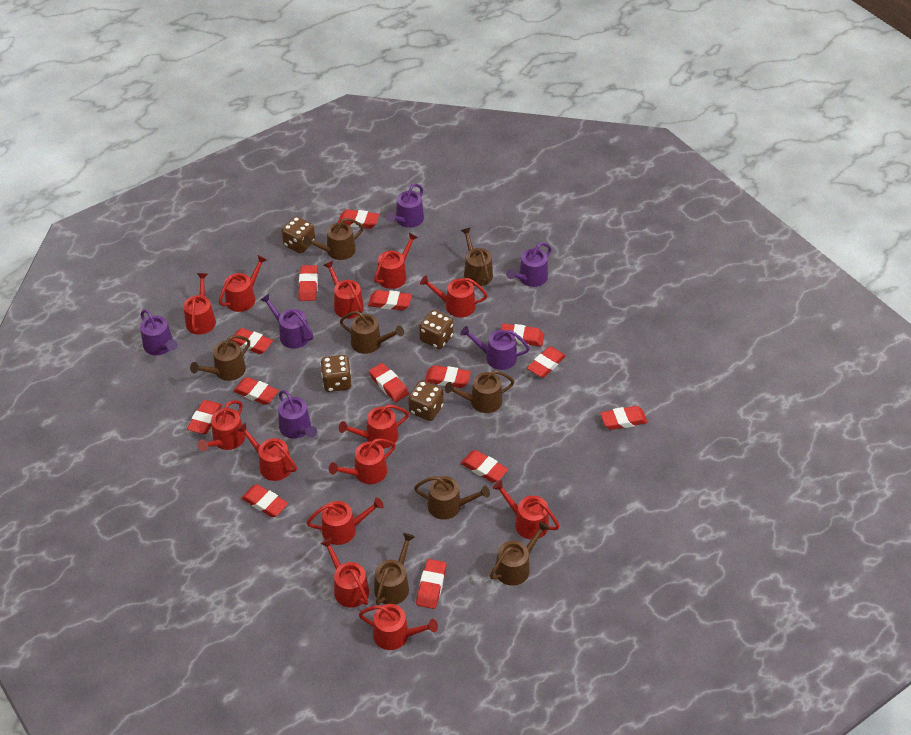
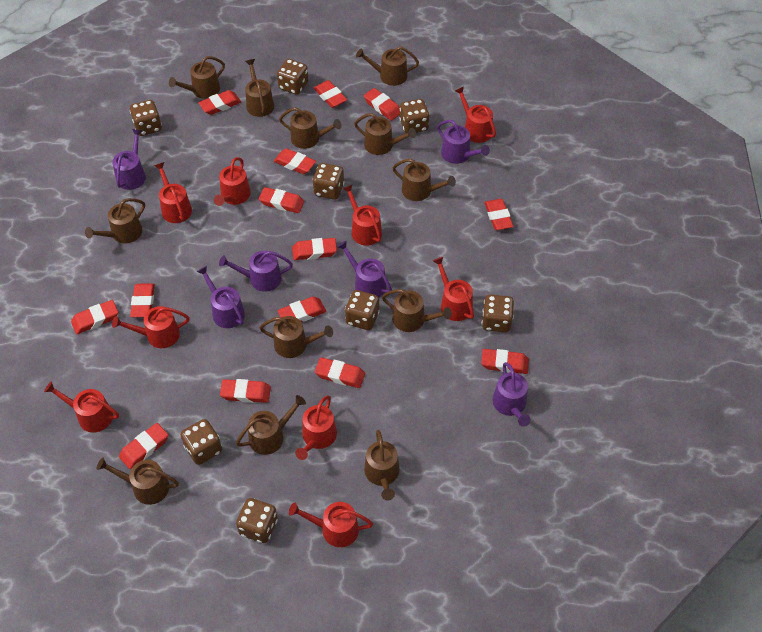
brown dice: [282,216,315,253] [320,355,352,392] [408,380,444,421] [419,310,453,349] = 4 -> [130,100,162,136] [181,419,222,465] [236,498,278,543] [277,59,308,95] [313,163,344,200] [345,290,380,330] [399,99,429,133] [482,294,514,333] = 8
brown watering can: [190,335,250,381] [303,218,363,260] [340,311,404,354] [374,533,415,605] [414,476,490,520] [445,370,515,413] [461,228,493,286] [490,521,549,586] = 8 -> [85,198,145,243] [97,458,179,505] [169,56,225,99] [236,395,306,455] [245,59,274,117] [259,316,333,358] [279,107,341,149] [354,113,416,155] [356,46,419,86] [364,430,399,501] [382,289,452,332] [392,159,456,201] = 12
red watering can: [184,273,216,335] [198,400,245,451] [219,255,267,312] [237,423,297,481] [307,497,384,545] [320,538,369,607] [324,261,364,319] [329,438,396,484] [339,405,409,449] [359,604,438,650] [374,233,418,289] [420,276,488,317] [493,480,560,539] = 13 -> [44,381,119,433] [112,306,190,348] [154,162,192,223] [214,157,251,206] [289,502,373,547] [295,395,337,460] [342,184,382,246] [433,257,474,321] [455,86,496,143] = 9

